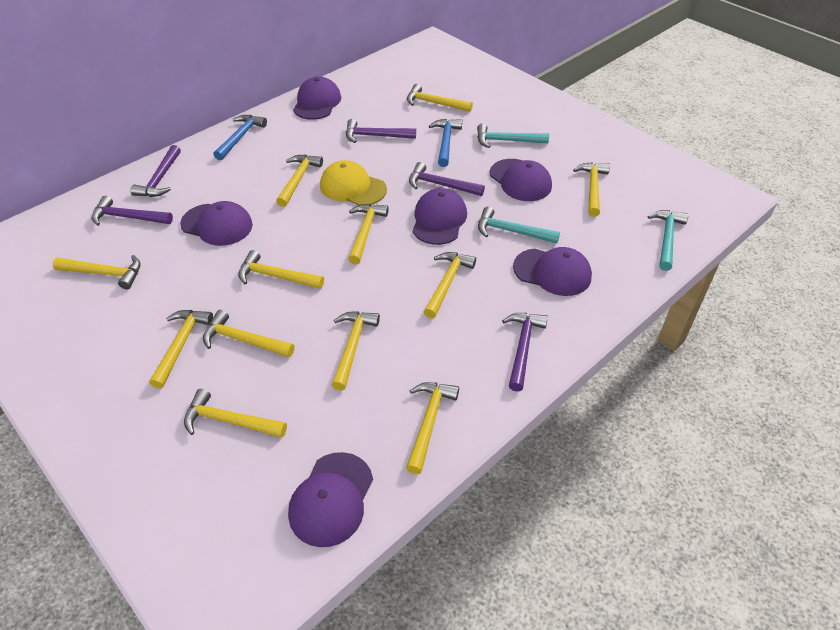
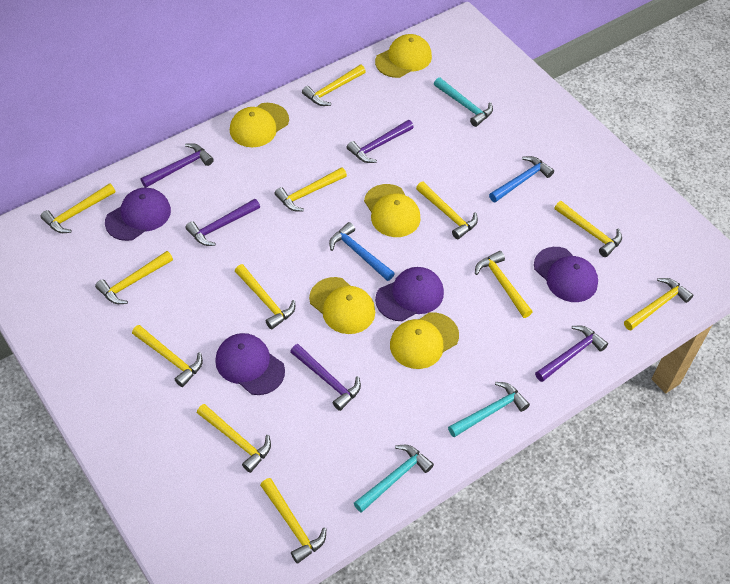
purple cap: [180,201,253,246] [288,452,373,547] [293,76,341,120] [412,188,467,245] [490,159,552,201] [513,247,592,296] = 6 -> [105,188,171,241] [215,333,285,395] [375,267,444,321] [534,247,598,302] = 4
yellow cap: [320,160,387,205] = 1 -> [230,103,289,147] [309,277,375,334] [364,184,421,237] [375,34,432,78] [390,312,459,369] = 5

